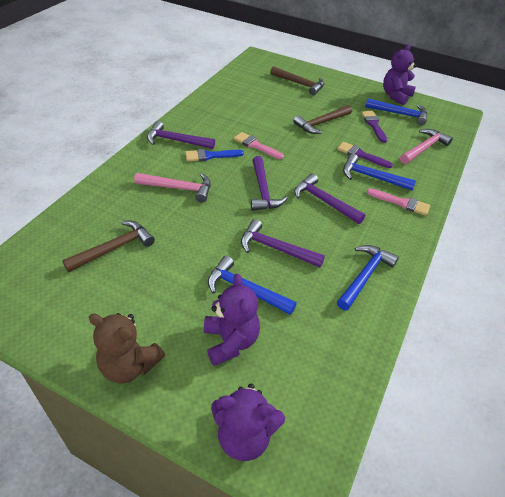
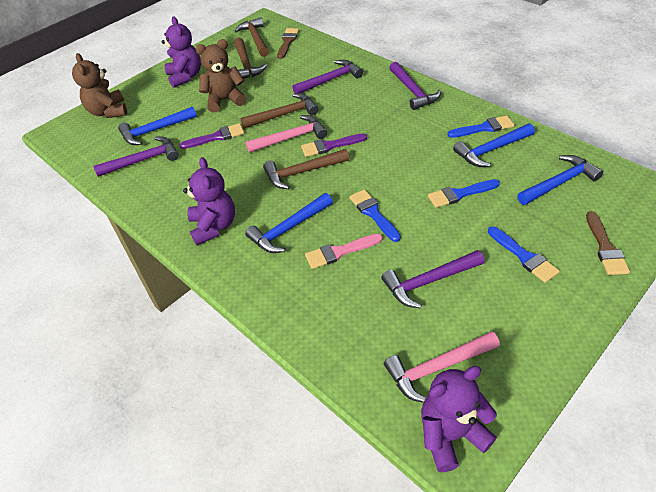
blue brush: [185,149,244,161] = 1 -> [349,190,401,242] [428,179,500,208] [447,116,514,138] [488,226,560,283] = 4
brown brush: none = 0 -> [277,28,299,59] [586,211,630,275] = 2
brown hammer: [62,221,155,272] [270,66,324,95] [293,105,352,134] = 3 -> [234,37,267,79] [235,17,269,57] [240,93,319,129] [263,149,349,189] = 4
brown teddy bear: [89,313,165,383] = 1 -> [72,53,127,118] [195,39,246,112] = 2
pink brush: [234,132,284,159] [366,188,430,216] = 2 -> [305,234,383,269] = 1

